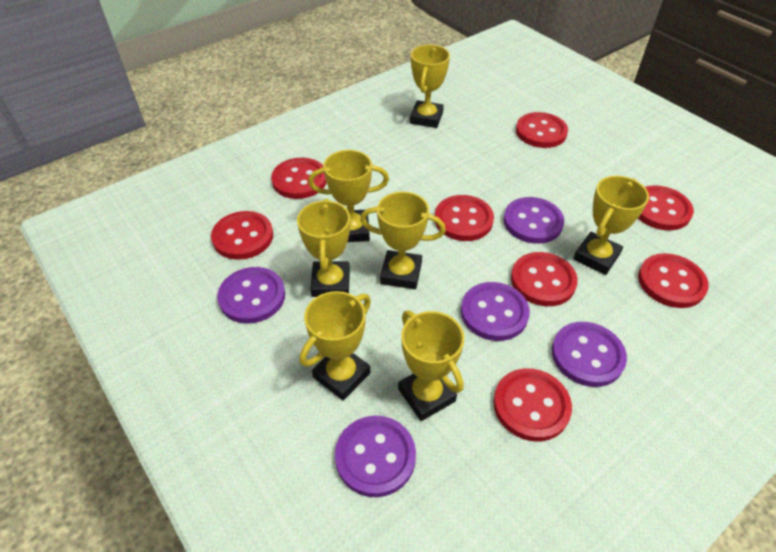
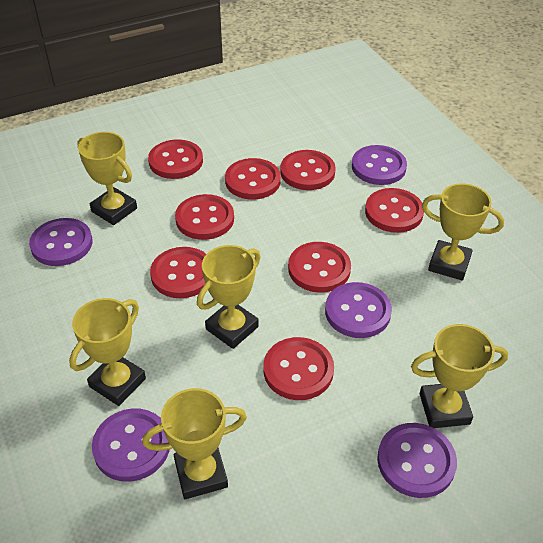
yellow trophy: [297,198,350,297] [300,291,371,400] [308,150,389,242] [360,191,446,289] [398,311,464,421] [410,45,450,128] [573,176,649,275] = 7 -> [69,298,146,406] [77,132,137,225] [142,388,247,499] [197,245,261,349] [411,324,508,428] [422,183,504,280] = 6

